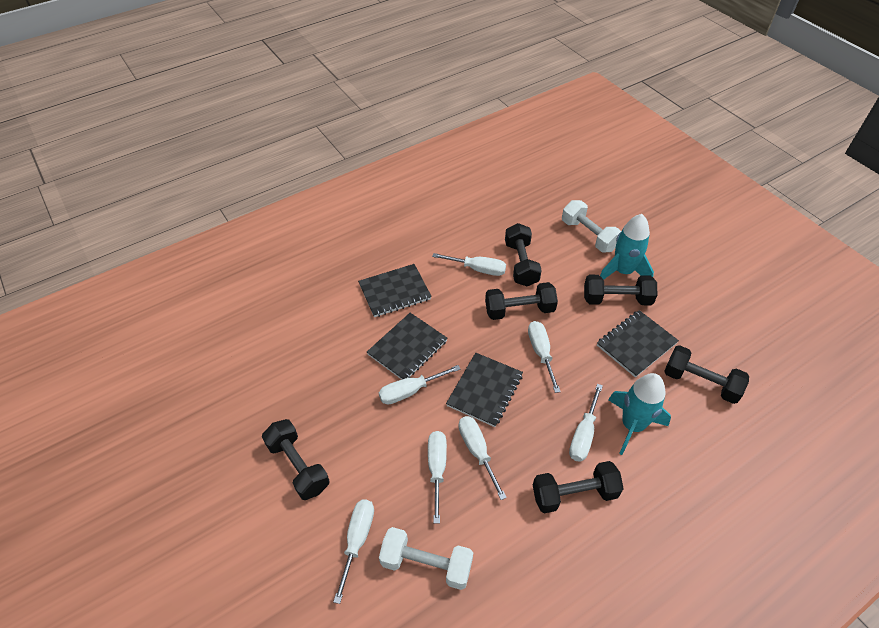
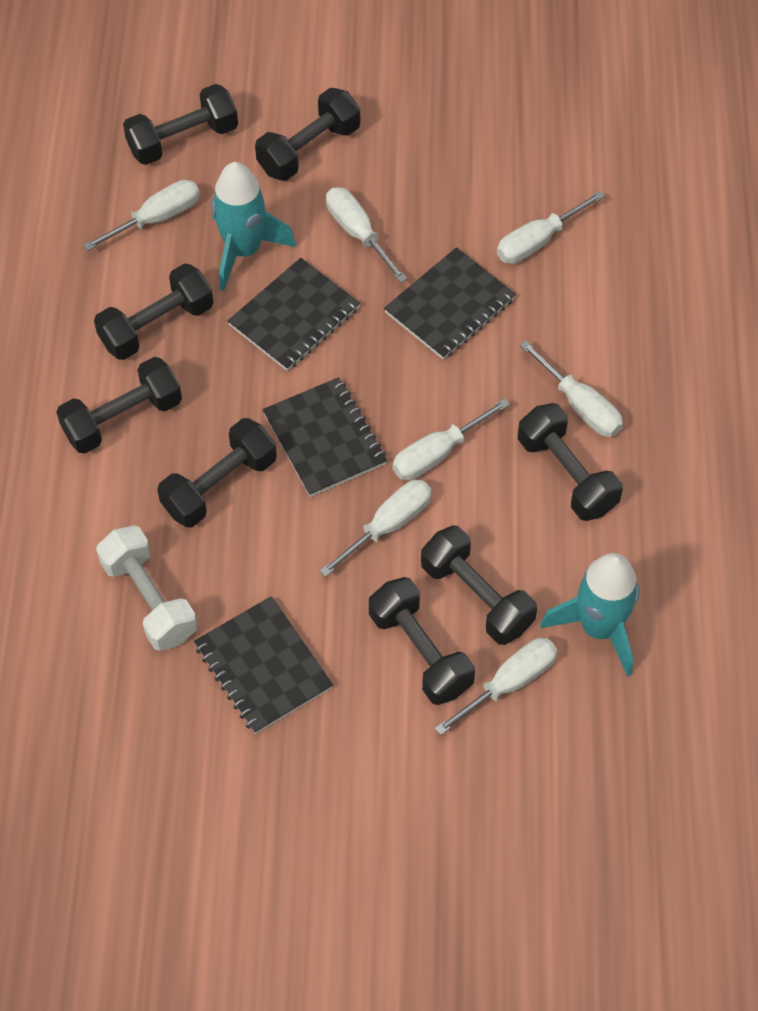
black dumbbell: [262,419,330,500] [485,282,558,320] [505,223,542,286] [533,461,624,513] [584,275,657,305] [664,345,749,404] = 6 -> [56,357,182,454] [94,263,213,360] [123,84,238,165] [157,418,277,527] [255,88,360,181] [369,577,475,705] [421,526,537,645] [518,403,623,521] = 8
white dumbbell: [379,527,473,590] [562,200,622,252] = 2 -> [96,525,197,651] = 1

